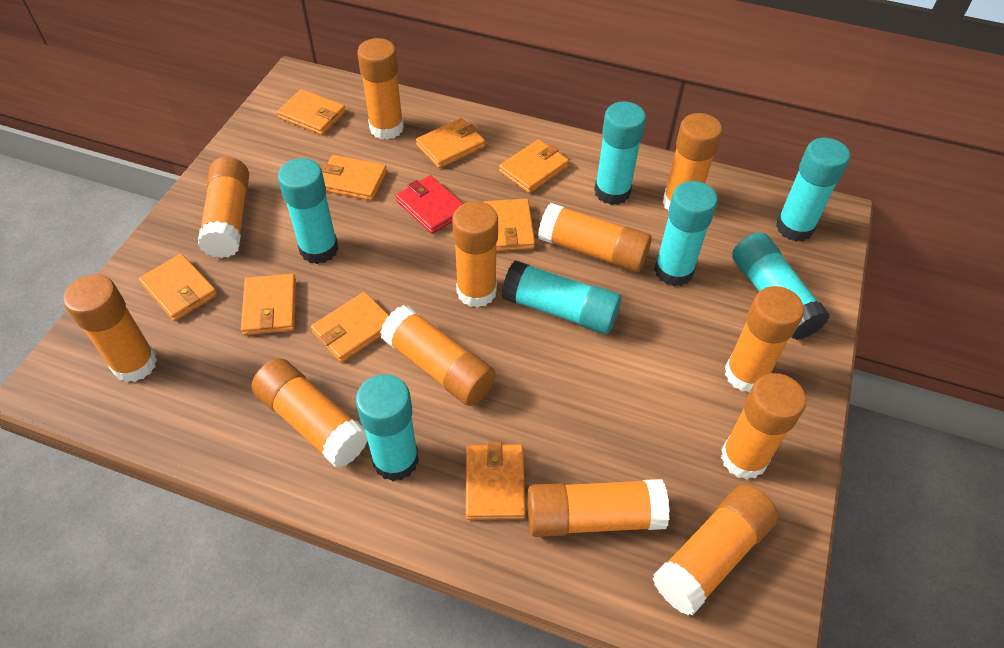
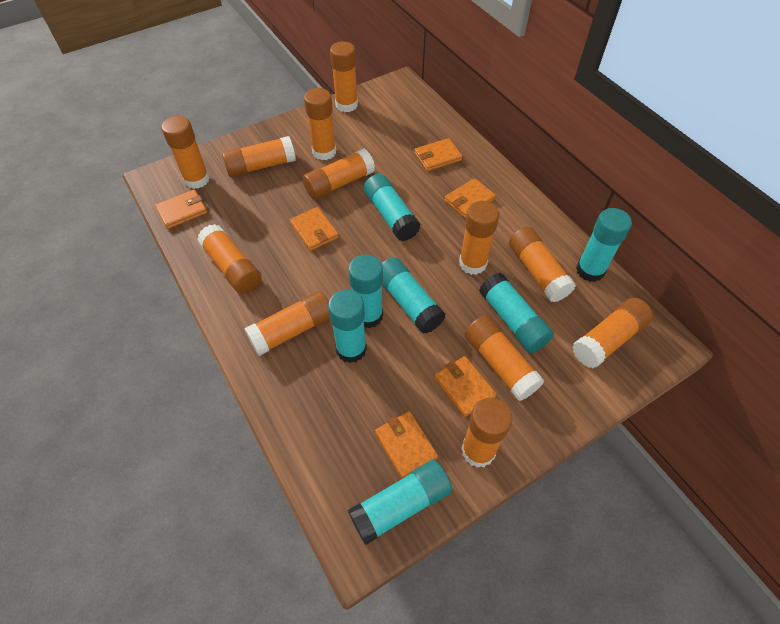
orange wallet: [139,254,217,321] [241,274,296,335] [277,89,346,135] [311,292,389,362] [322,155,387,201] [416,118,485,168] [466,441,526,520] [484,199,535,251] [499,139,569,193] = 9 -> [155,190,207,229] [290,207,339,251] [375,411,438,479] [415,138,462,171] [434,356,497,417] [444,178,496,218] = 6
red wallet: [396,175,463,234] = 1 -> none = 0

